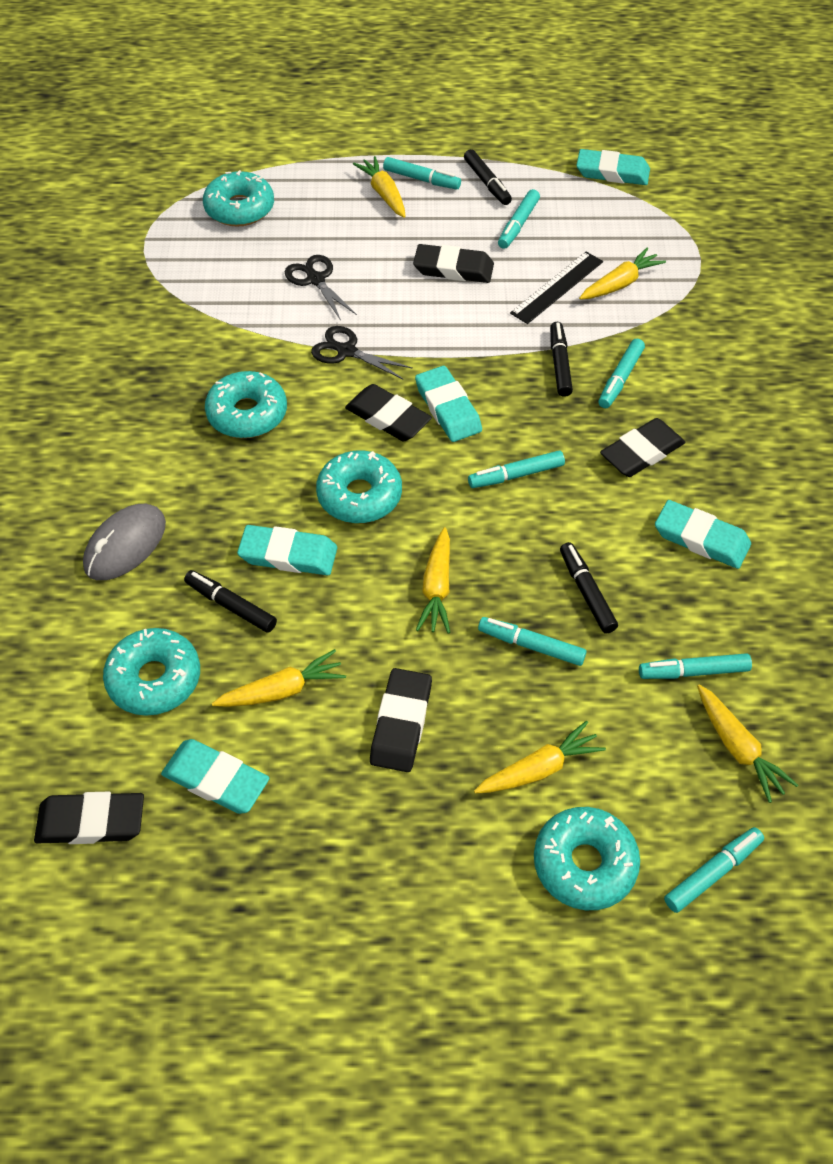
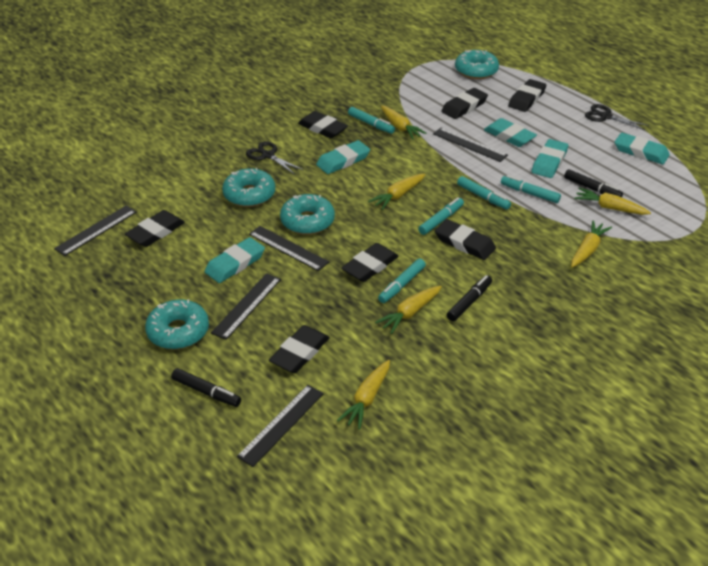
black eraser: [34,792,144,844] [345,384,432,441] [370,668,432,772] [413,244,494,283] [600,418,685,477] = 5 -> [125,210,185,247] [269,325,330,373] [298,111,348,139] [341,243,399,282] [435,219,496,260] [441,88,488,119] [508,79,546,112] = 7
black marker: [184,570,277,633] [464,149,512,205] [550,322,573,397] [560,542,618,633] = 4 -> [171,368,241,407] [447,275,492,322] [564,169,623,197] = 3
black ruler: [510,252,603,324] = 1 -> [54,205,137,256] [211,273,281,340] [237,385,324,467] [249,226,329,271] [433,127,508,162] = 5
grey mouse: [83,504,166,580] = 1 -> none = 0
turquoise donut: [103,628,200,716] [203,170,274,227] [205,371,287,438] [316,450,402,523] [534,807,640,910] = 5 -> [145,299,209,349] [222,168,275,207] [280,194,335,235] [455,50,499,79] = 4
turquoise marker: [383,157,461,190] [468,450,565,488] [478,617,587,666] [498,189,540,249] [598,339,645,408] [639,653,752,679] [664,827,764,913] = 7 -> [348,107,395,134] [378,259,426,303] [418,197,464,235] [457,176,511,210] [501,175,561,203] = 5

